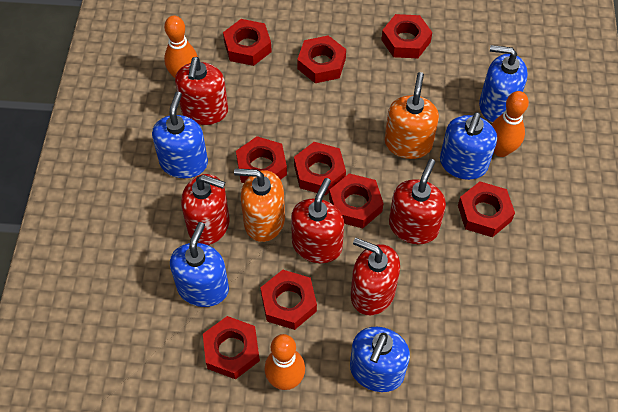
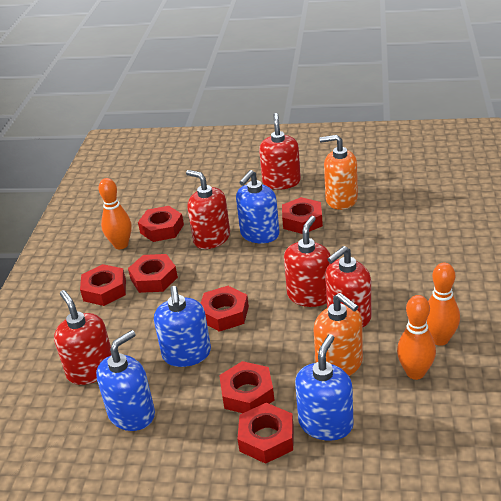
blue soap dispenser: [152,92,208,178] [170,222,229,307] [350,327,410,392] [440,112,497,180] [479,45,528,122] = 5 -> [96,330,155,431] [154,286,211,367] [236,170,280,243] [295,334,354,441] = 4
red nut: [203,316,260,379] [223,19,272,66] [236,136,287,183] [260,270,317,330] [294,142,346,195] [297,35,346,83] [329,173,383,228] [381,14,432,58] [458,182,515,237] = 9 -> [80,264,126,306] [128,254,178,293] [138,206,184,242] [200,286,249,332] [219,361,274,413] [237,403,294,464] [282,197,323,234] = 7

